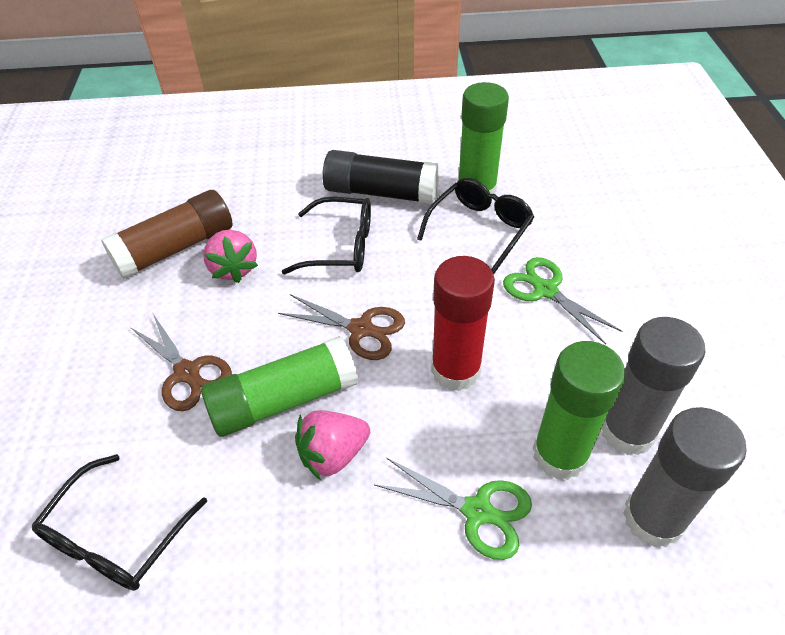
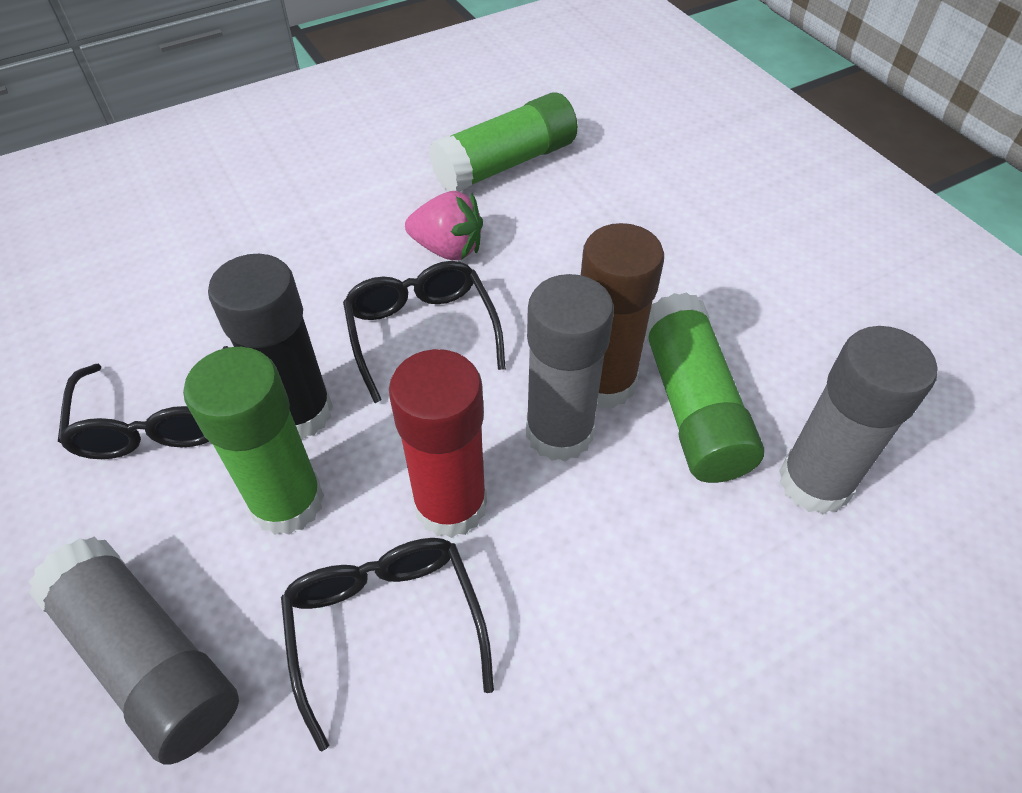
brown scissors: [130,314,232,411] [278,294,405,360] = 2 -> none = 0
green scissors: [374,458,532,560] [503,257,622,344] = 2 -> none = 0
grey glue stick: [602,317,705,455] [623,407,747,547] = 2 -> [29,536,239,765] [526,274,614,462] [779,326,937,515] = 3
pink strawberry: [203,230,258,283] [295,410,370,480] = 2 -> [405,191,483,261] = 1

